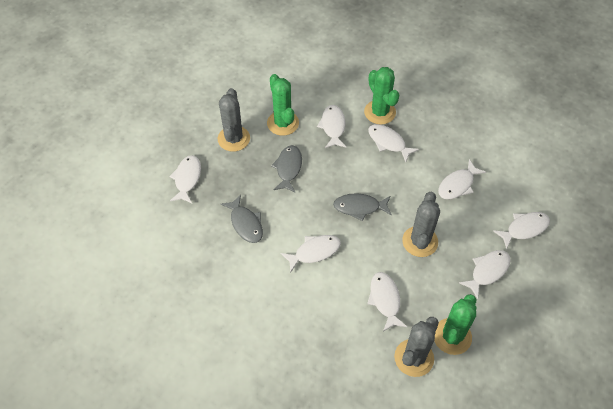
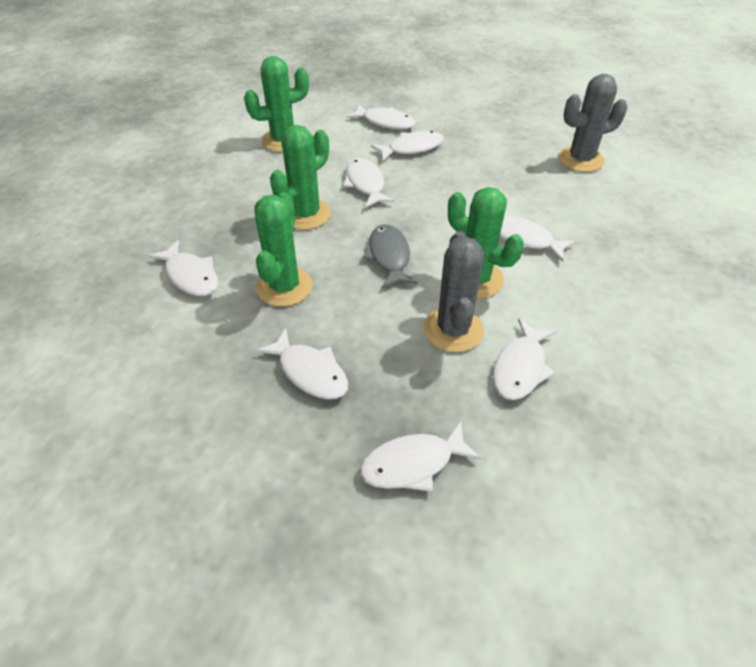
green cactus: [267,74,299,136] [364,67,399,124] [434,294,476,355] = 3 -> [244,56,309,152] [254,192,313,307] [270,125,331,230] [448,187,524,298] = 4
grey cactus: [218,88,250,152] [394,317,439,377] [402,192,440,257] = 3 -> [424,231,485,352] [558,74,627,172] = 2
grey fish: [221,194,263,243] [271,145,302,193] [333,193,392,221] = 3 -> [363,224,418,289] = 1

